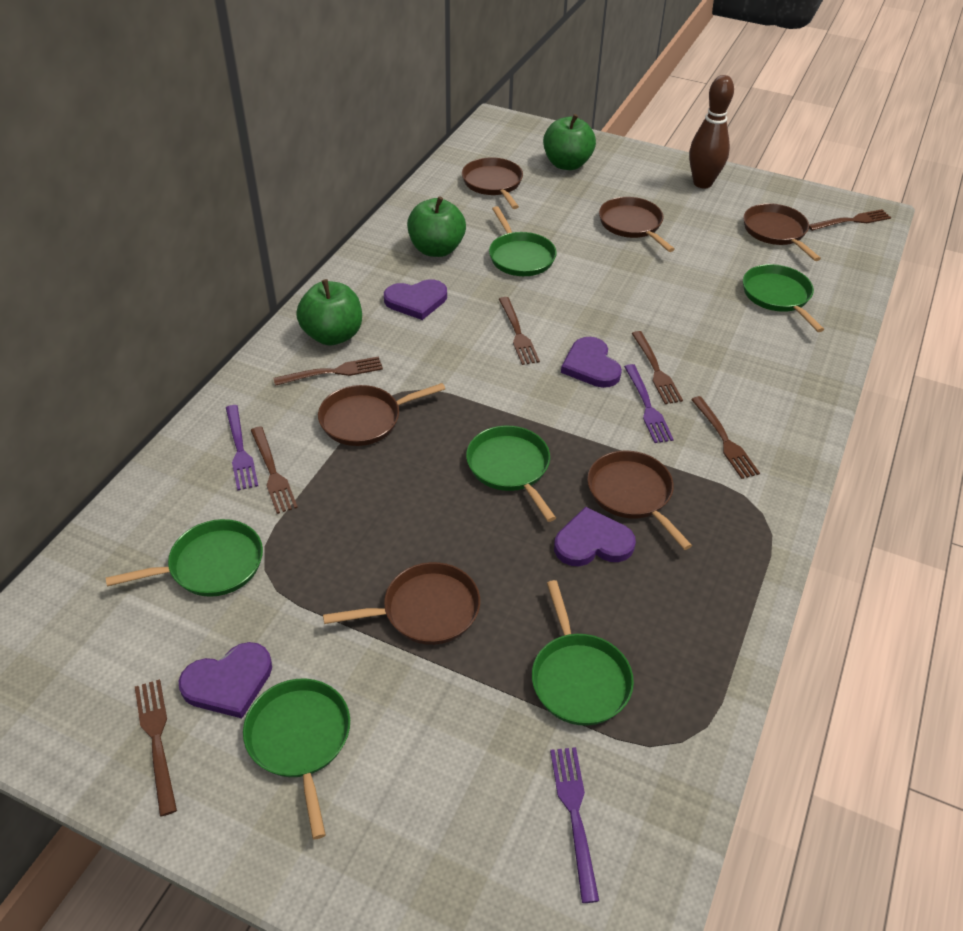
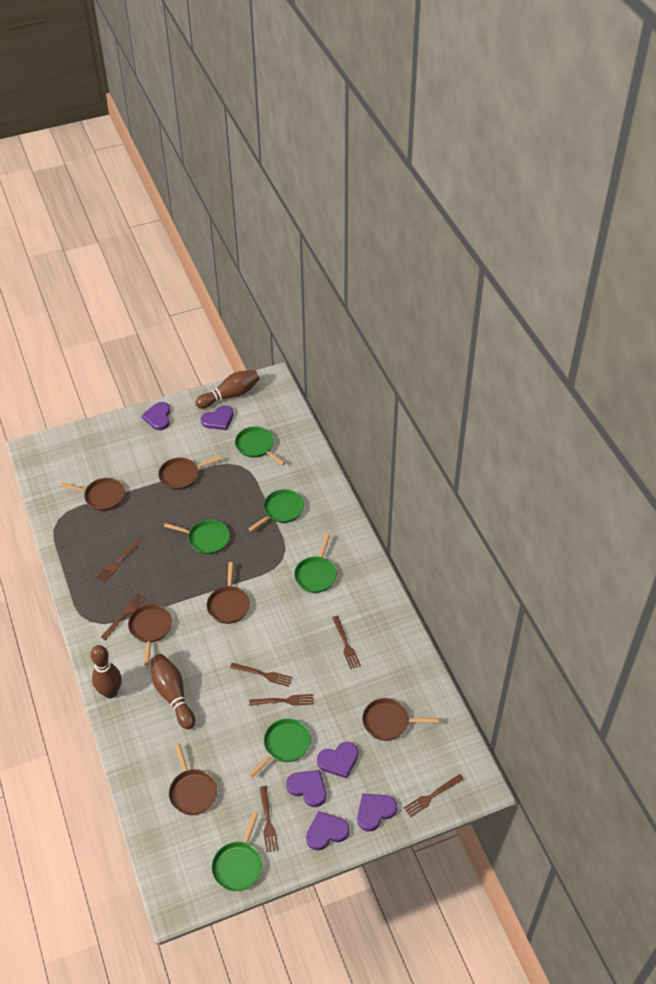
brown bowling pin: [689,75,734,188] = 1 -> [91,645,122,698] [151,654,195,730] [195,370,259,409] = 3
green apple: [296,279,362,345] [407,196,466,257] [543,114,596,170] = 3 -> none = 0
purple fork: [226,405,258,491] [550,747,599,903] [624,364,674,443] = 3 -> none = 0
purple heart: [179,642,272,718] [384,279,447,320] [554,507,636,566] [561,337,622,388] = 4 -> [141,402,170,430] [201,405,234,430] [286,770,326,807] [306,811,349,851] [317,742,359,778] [357,794,397,831] = 6

